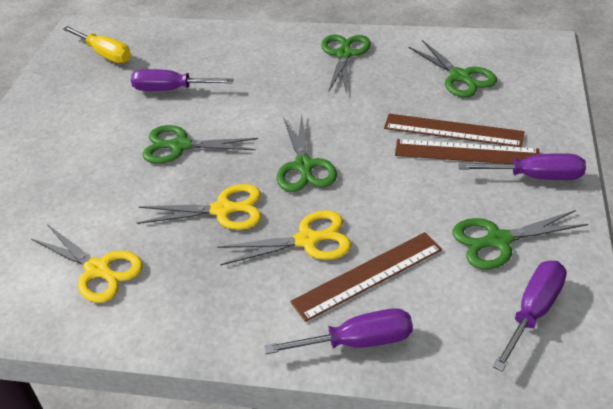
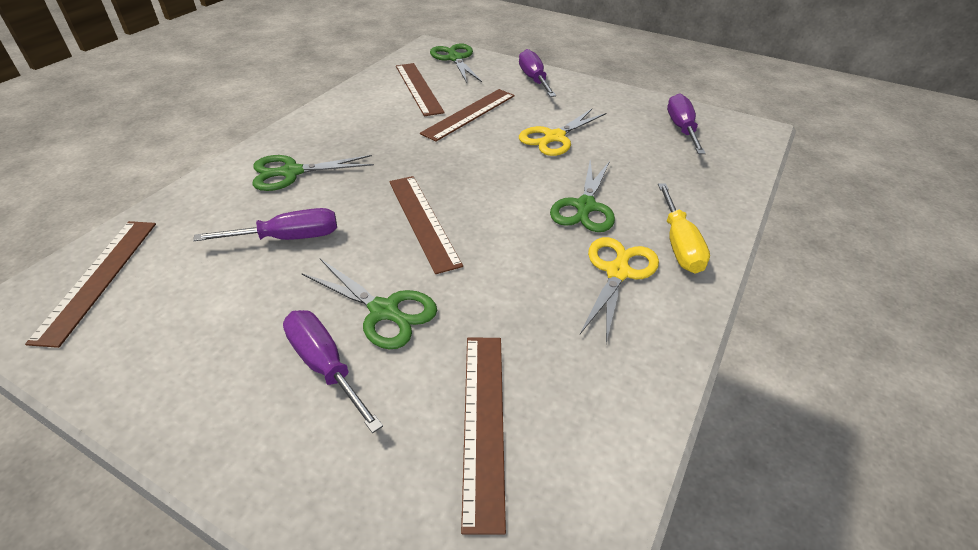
brown ruler: [290,232,442,322] [384,114,524,147] [395,139,539,164] = 3 -> [25,221,156,348] [389,176,463,274] [396,63,445,116] [420,89,515,142] [461,338,506,534] = 5
green scissors: [142,125,258,164] [277,115,337,192] [321,34,371,95] [408,40,497,97] [453,210,588,269] = 5 -> [252,155,374,191] [302,259,437,349] [430,43,482,83] [550,160,615,232] = 4
yellow scissors: [31,224,143,303] [137,184,261,230] [217,210,351,266] = 3 -> [519,109,606,156] [580,237,659,343] = 2

